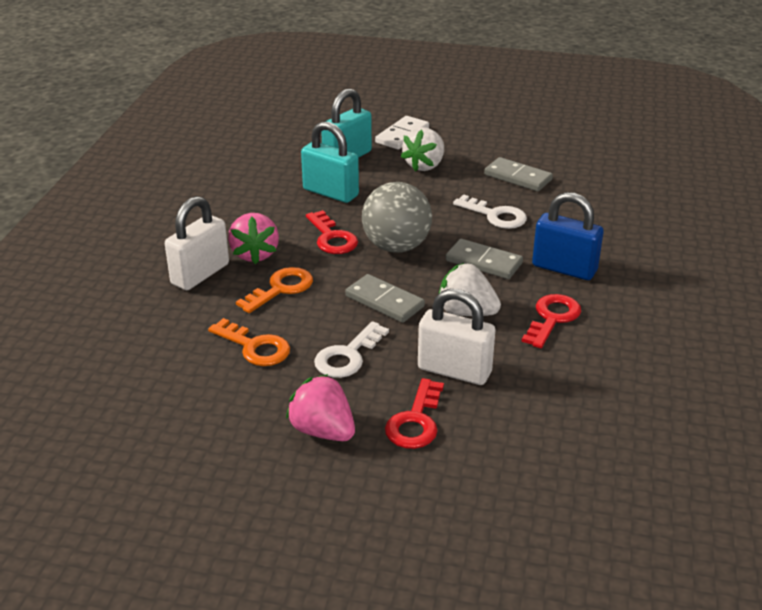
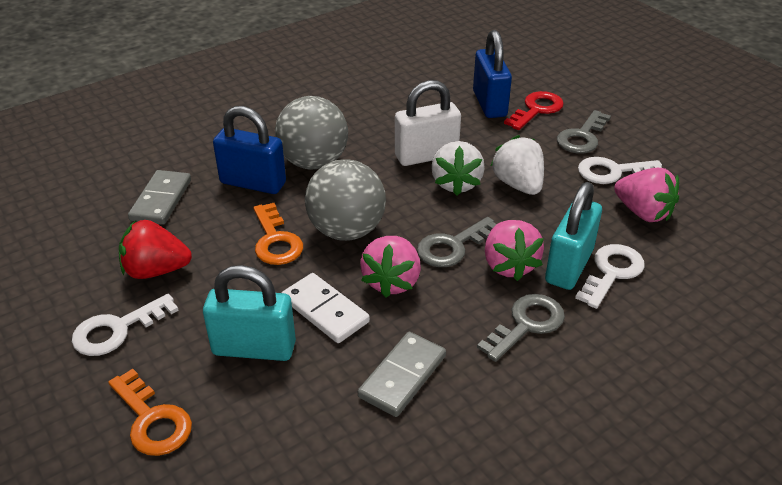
blue padlock: [532,192,604,280] = 1 -> [213,106,286,194] [473,30,512,118] = 2
grey ball: [362,182,432,253] = 1 -> [275,96,348,169] [305,159,386,241] = 2
grey domino: [345,274,425,323] [445,239,523,279] [484,157,553,191] = 3 -> [128,170,191,225] [358,332,446,417] = 2
grey key: none = 0 -> [417,217,497,267] [477,294,565,362] [557,110,611,153] = 3
pink strawberry: [228,213,279,264] [286,374,355,441] = 2 -> [360,236,421,298] [485,220,544,281] [614,168,679,222] = 3
red key: [306,210,358,254] [385,378,444,449] [521,294,581,348] = 3 -> [504,91,564,130] = 1
red strawberry: none = 0 -> [119,220,192,279] = 1
white key: [314,321,389,378] [453,194,527,229] = 2 -> [72,294,179,356] [575,244,645,309] [578,157,662,184] = 3
white padlock: [165,196,229,290] [418,289,495,385] = 2 -> [395,80,461,166] = 1

